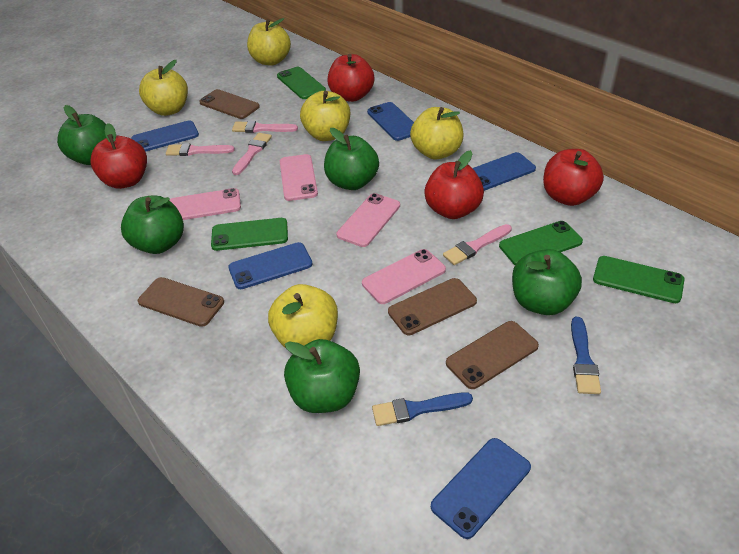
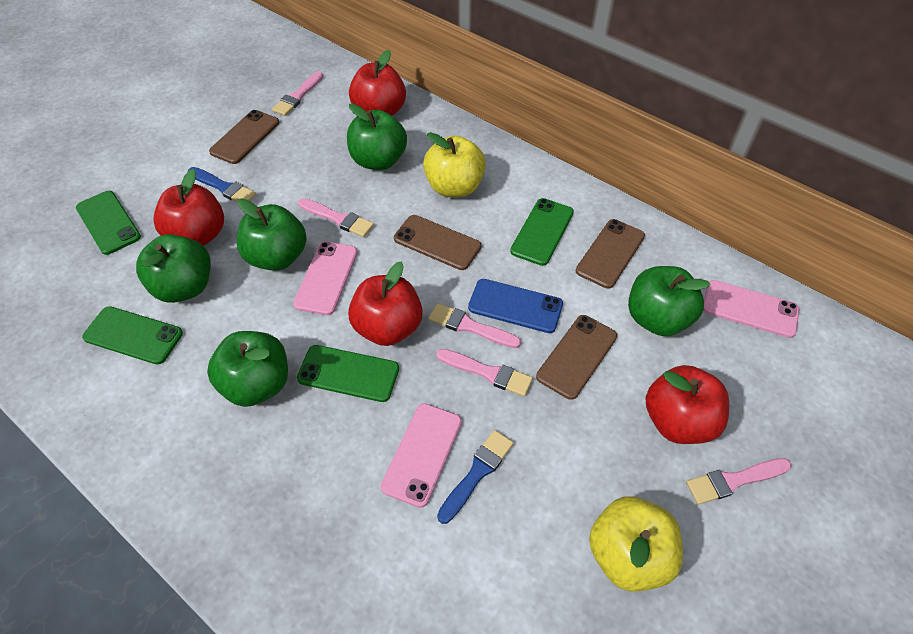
blue phone: [131,120,199,152] [228,242,313,289] [367,102,414,141] [431,438,531,539] [473,152,536,191] = 5 -> [468,279,563,333] = 1
pink brush: [166,143,235,156] [232,121,298,133] [232,133,272,175] [443,224,512,265] = 4 -> [272,71,323,116] [298,198,374,237] [429,303,521,348] [436,349,533,396] [686,458,791,505] = 5
pink phone: [169,188,241,220] [280,154,318,201] [336,193,400,247] [362,249,446,304] = 4 -> [293,242,358,315] [381,403,462,508] [703,280,800,338] = 3
yellow apple: [139,60,188,116] [247,18,291,66] [268,284,338,348] [300,91,350,141] [410,107,463,159] = 5 -> [423,132,486,197] [589,497,683,591] = 2

